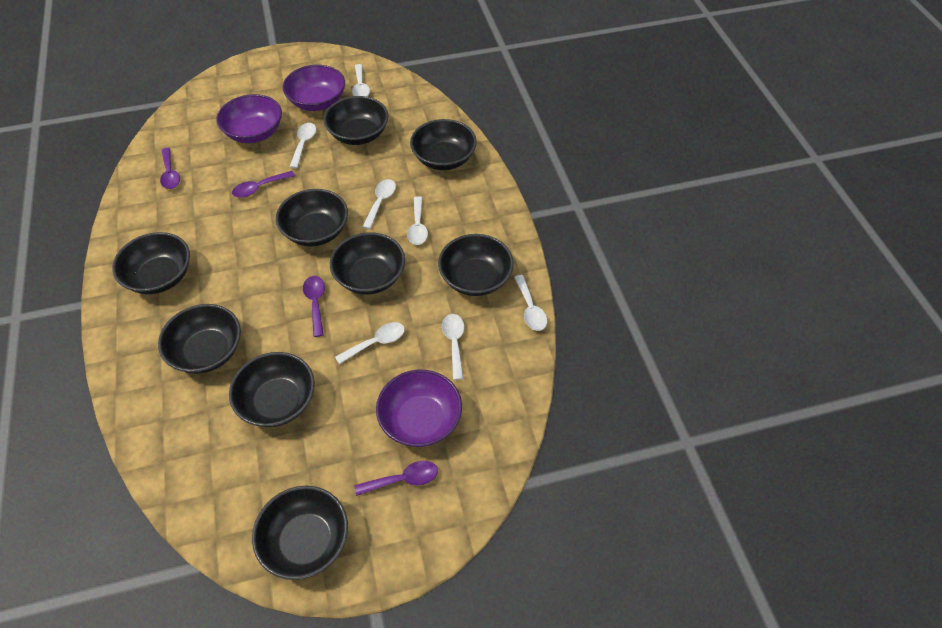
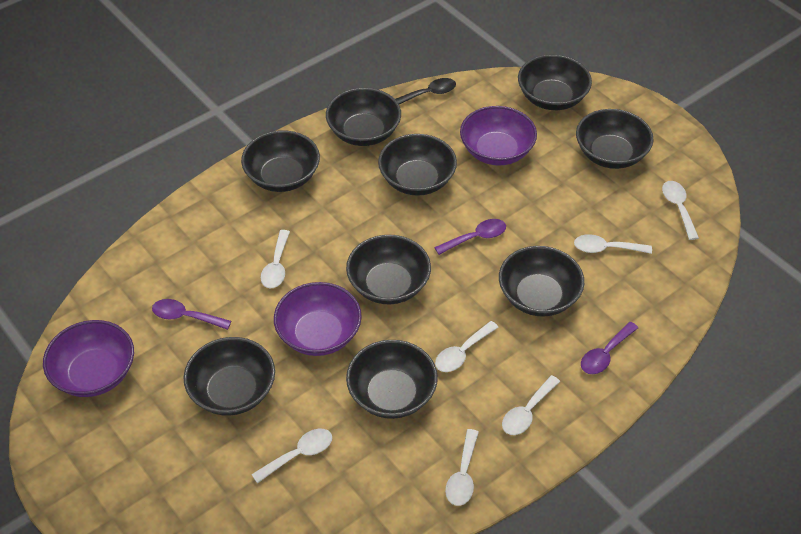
black spoon: none = 0 -> [395,78,456,104] = 1
purple spoon: [160,148,180,189] [232,171,295,198] [303,276,325,337] [355,461,438,496] = 4 -> [152,299,231,330] [434,219,506,255] [581,322,638,374] = 3

